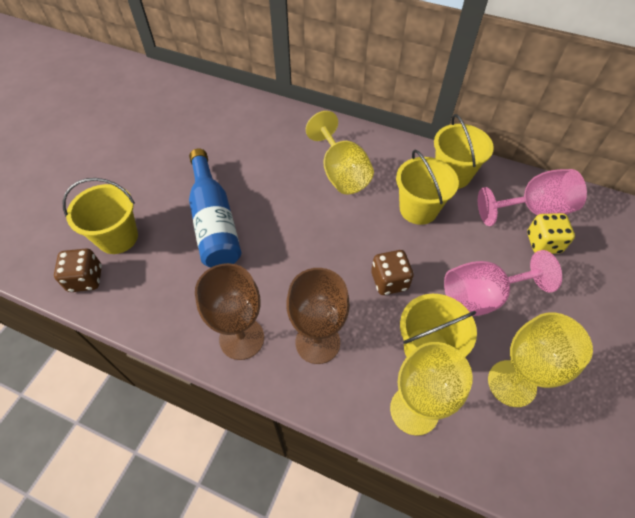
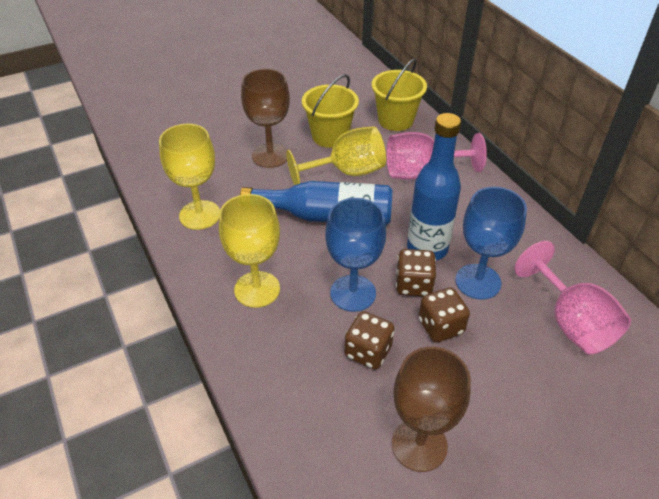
blue bottle: [189,149,241,268] = 1 -> [240,181,392,225] [407,113,461,261] = 2
blue goblet: none = 0 -> [325,198,386,312] [455,187,527,300] = 2
brown dice: [54,248,102,292] [371,250,414,295] = 2 -> [345,311,394,369] [396,249,436,296] [419,287,470,342] = 3
yellow bucket: [63,178,138,254] [396,150,459,225] [400,294,477,357] [434,114,494,189] = 4 -> [302,74,359,148] [372,58,427,131] = 2
yellow dice: [527,213,575,254] = 1 -> none = 0

